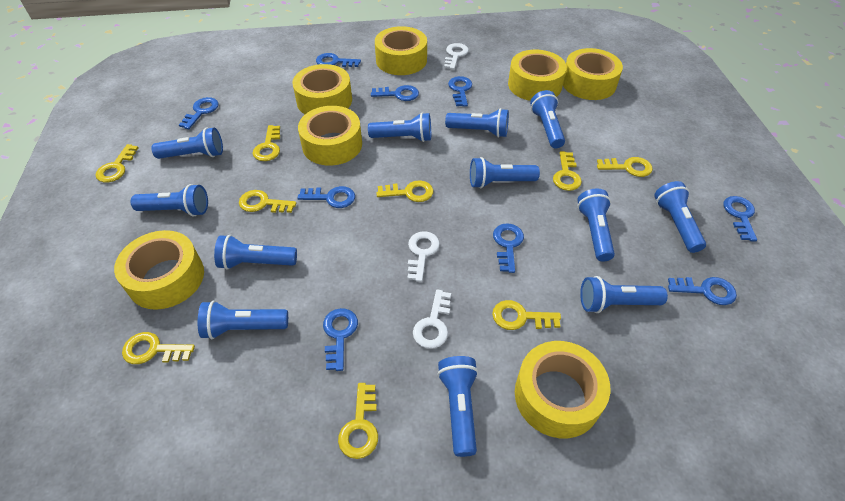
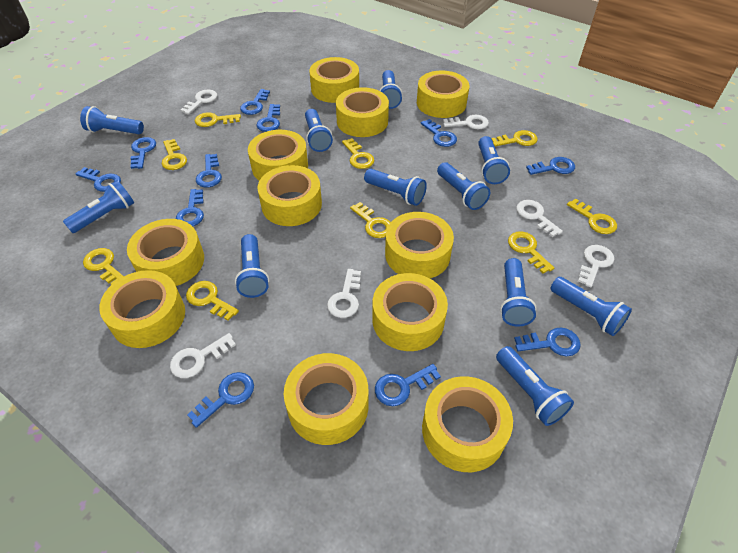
blue flashlight: [131,184,208,216] [151,128,223,159] [198,301,288,339] [214,235,297,270] [368,113,431,142] [437,356,478,457] [445,108,509,138] [470,157,540,188] [530,90,565,148] [577,189,615,262] [580,276,668,313] [654,181,706,253] = 12 -> [63,180,134,233] [80,106,144,134] [235,234,269,298] [305,109,333,152] [364,169,427,206] [379,70,403,109] [437,162,490,210] [478,136,510,184] [496,346,574,426] [500,258,537,327] [550,277,632,336] = 11
blue key: [179,97,219,129] [297,186,355,208] [316,53,361,67] [323,308,358,371] [371,85,419,101] [448,76,472,107] [493,223,524,273] [668,277,737,305] [723,196,757,241] = 9 -> [76,167,121,192] [130,137,156,169] [176,189,204,226] [187,372,254,428] [196,154,222,188] [240,89,270,115] [256,104,280,132] [375,364,441,406] [421,119,457,147] [514,327,581,356] [526,157,575,175] = 11
white key: [407,231,440,282] [413,290,451,349] [444,43,469,70] = 3 -> [170,333,236,378] [181,90,217,115] [327,269,361,318] [443,115,489,129] [516,200,563,237] [578,245,614,287] = 6
yellow tape: [114,230,204,310] [292,64,352,114] [298,106,362,166] [375,26,427,75] [508,50,567,101] [515,341,610,438] [563,48,623,100] = 7 -> [99,270,185,348] [127,219,204,286] [248,130,308,181] [258,165,322,226] [284,353,368,445] [309,57,359,103] [336,87,389,137] [372,273,448,351] [385,212,454,279] [417,70,469,118] [422,376,513,472] = 11

